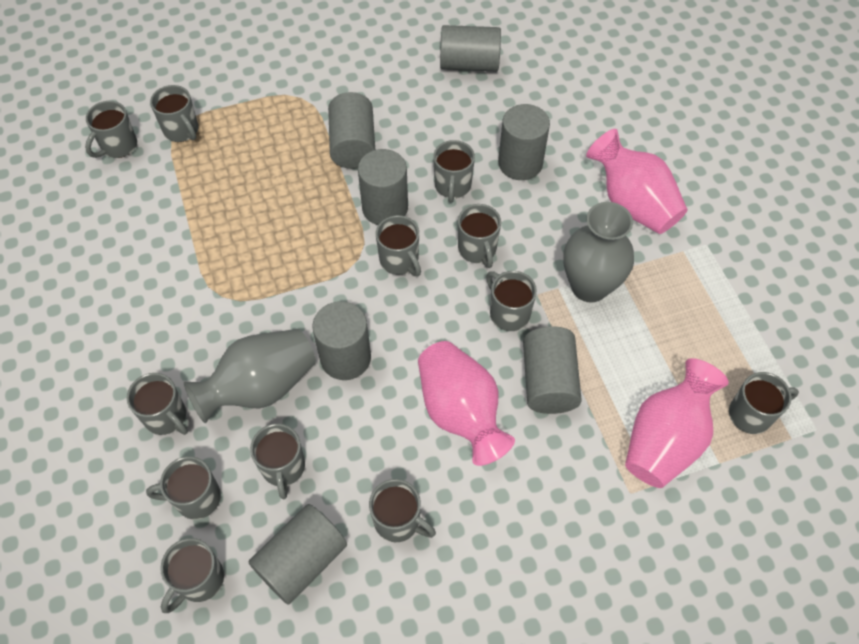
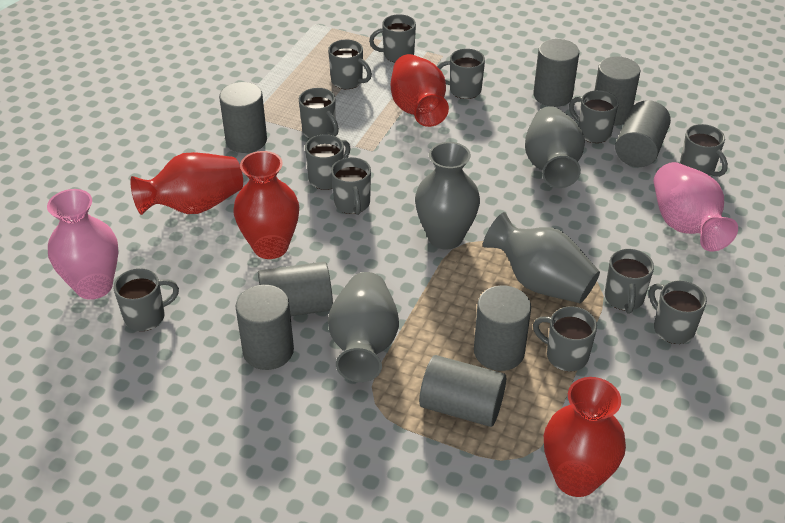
grey cylinder: [249,504,347,605] [312,301,371,380] [328,92,375,169] [358,149,408,225] [440,25,501,72] [498,104,550,180] [523,326,582,414] = 7 -> [219,82,267,153] [236,285,294,370] [258,262,333,316] [419,355,506,427] [474,285,531,371] [533,39,579,107] [595,57,640,126] [615,100,671,167] = 8
grey vase: [184,329,316,424] [564,202,634,303] = 2 -> [328,272,399,382] [415,142,480,249] [483,212,600,303] [525,106,585,188] = 4
pink vase: [418,341,515,466] [586,129,688,234] [625,358,729,488] = 3 -> [47,189,119,300] [654,162,738,251] = 2
red vase: none = 0 -> [130,152,243,215] [233,151,299,259] [391,54,449,127] [544,377,626,497] = 4

